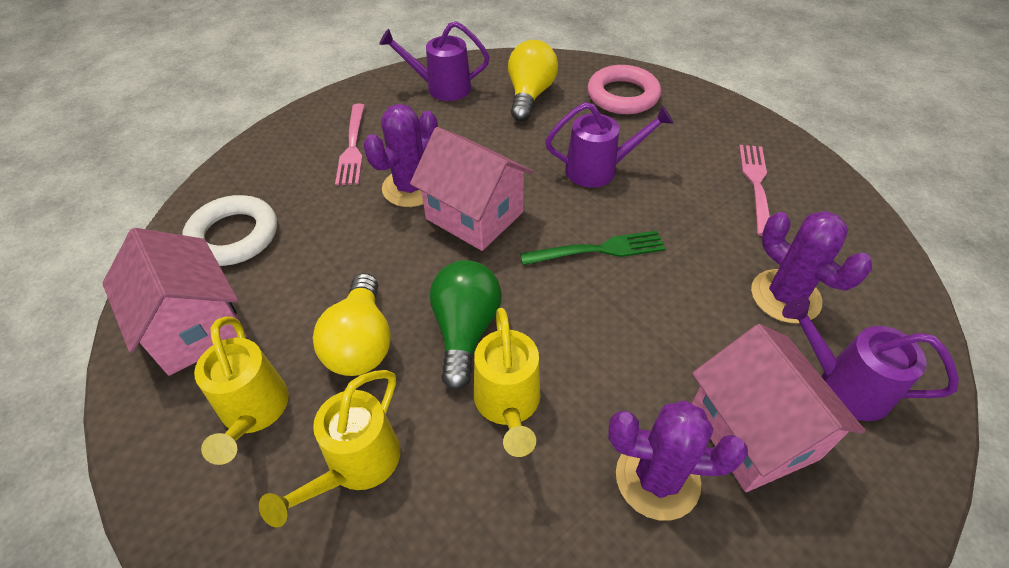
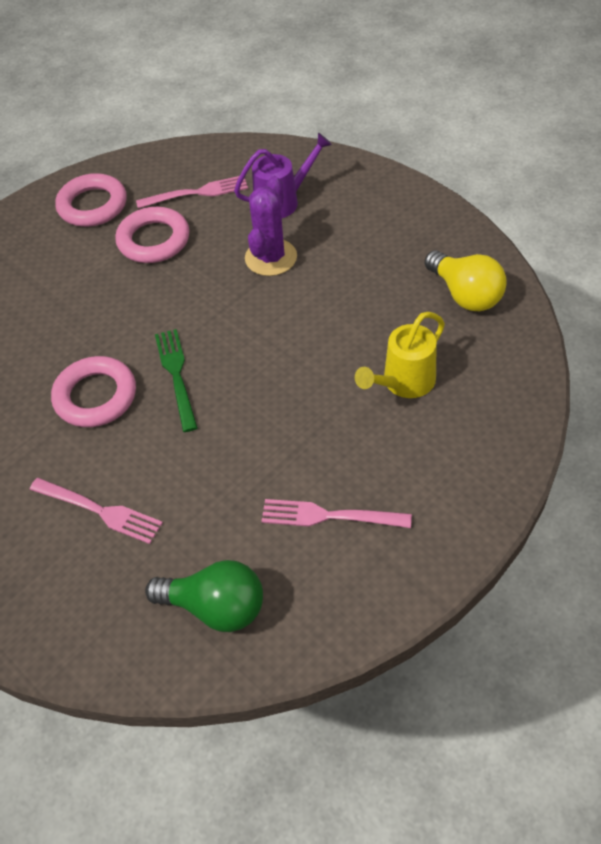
pink fork: [335,104,365,185] [739,145,770,236] = 2 -> [30,478,163,544] [136,176,248,209] [262,499,412,528] = 3
pink house: [102,228,247,376] [410,127,533,251] [691,324,866,492] = 3 -> none = 0
pink ring: [587,65,661,114] = 1 -> [51,356,136,427] [55,173,127,227] [115,207,190,263] = 3
purple cactus: [364,104,438,207] [608,400,748,521] [751,211,872,323] = 3 -> [245,176,297,276] = 1
purple watering can: [379,21,490,101] [545,102,673,188] [782,297,959,421] = 3 -> [234,133,332,218] = 1
white ring: [182,195,277,266] = 1 -> none = 0
yellow light bulb: [313,273,391,376] [508,40,558,121] = 2 -> [425,250,507,311] = 1
yellow watering can: [194,317,289,465] [259,370,400,527] [474,308,540,457] = 3 -> [355,312,445,398] = 1

